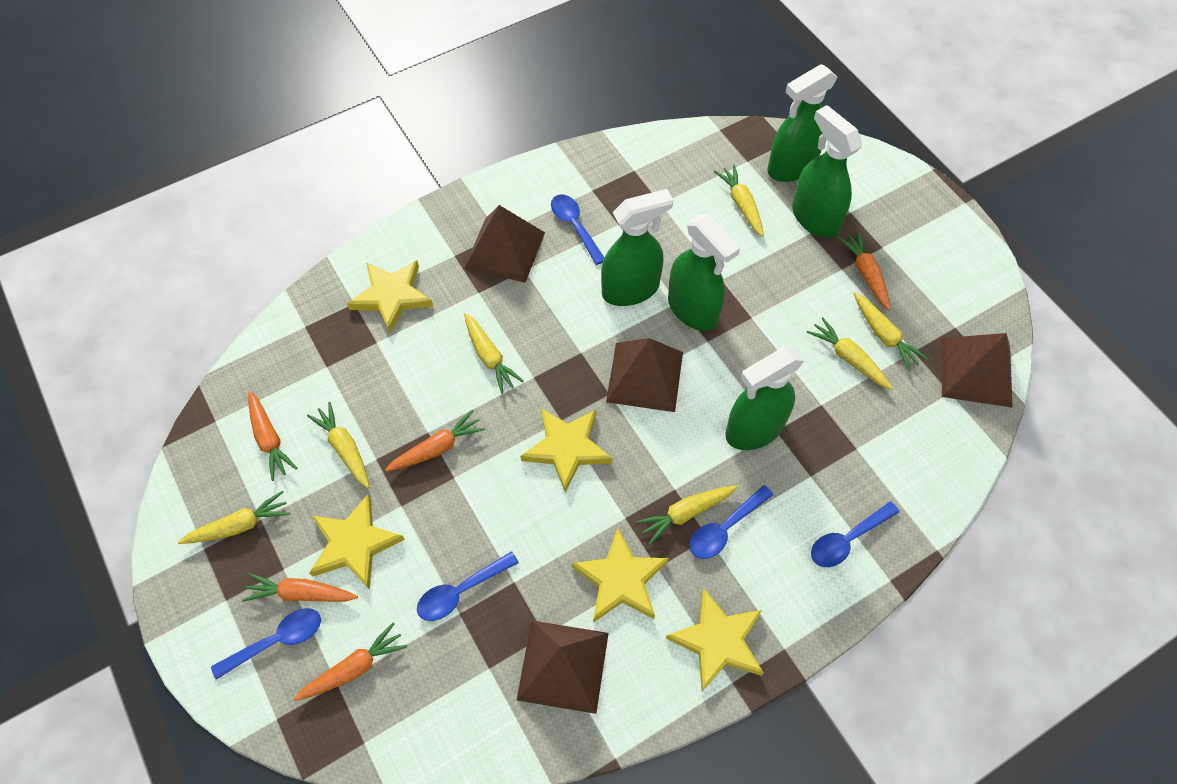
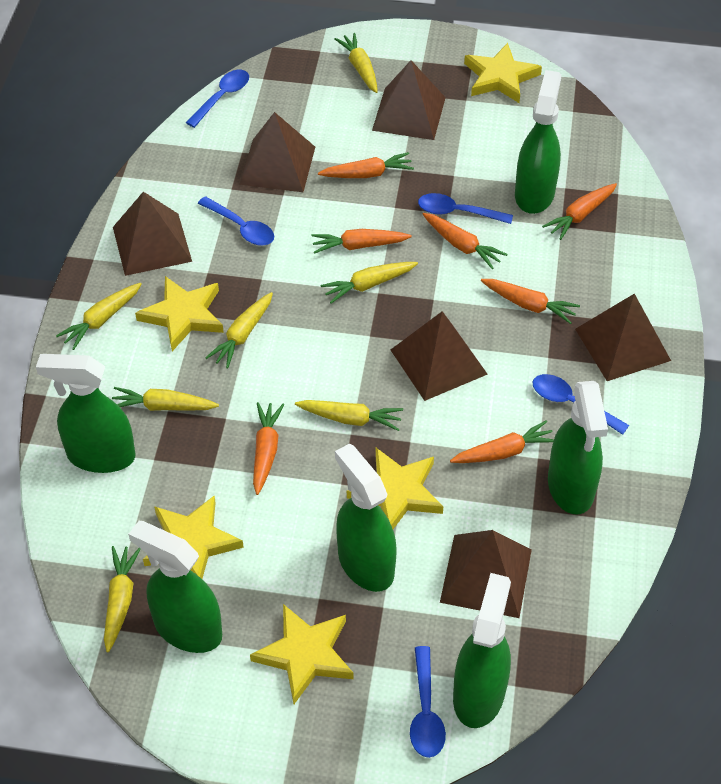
brown pyramid: [464,205,545,283] [517,621,609,714] [606,338,683,412] [942,333,1013,408] = 4 -> [113,192,192,276] [239,112,315,192] [372,60,446,140] [391,311,488,401] [440,530,532,618] [575,294,671,381] = 6
green spray bottle: [601,189,673,306] [668,215,740,331] [725,347,804,450] [767,64,838,182] [792,105,862,238] = 5 -> [36,354,136,473] [128,521,222,653] [335,443,396,592] [453,573,511,728] [515,70,561,214] [548,381,608,515] = 6
orange carrot: [242,573,358,602] [248,391,297,481] [294,622,407,701] [385,410,485,472] [838,231,891,310] = 5 -> [253,402,284,495] [311,229,412,254] [318,152,414,178] [423,213,508,269] [450,420,554,463] [481,279,580,324] [542,183,617,240] = 7

